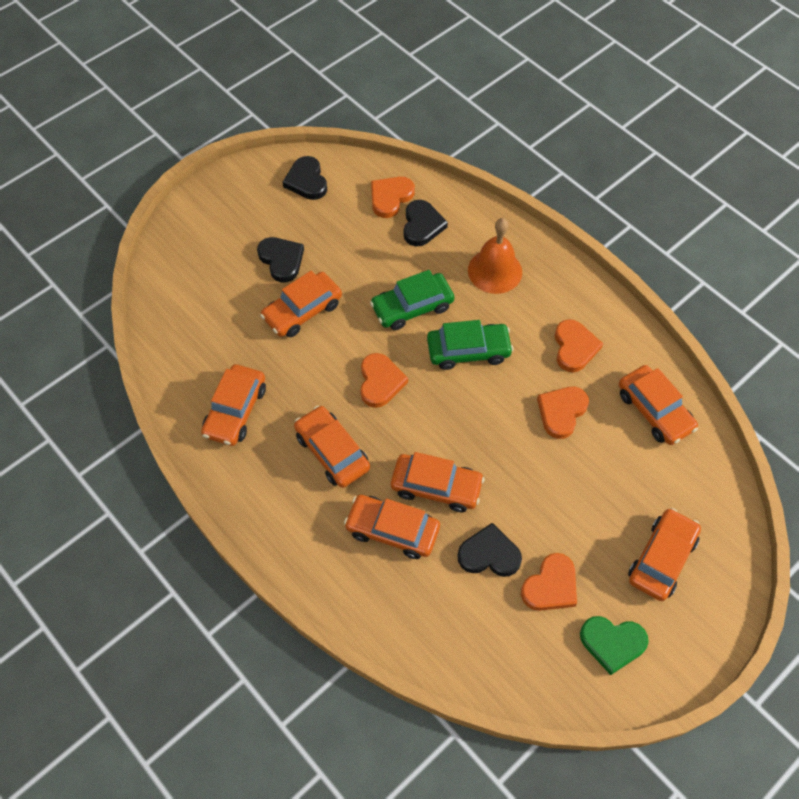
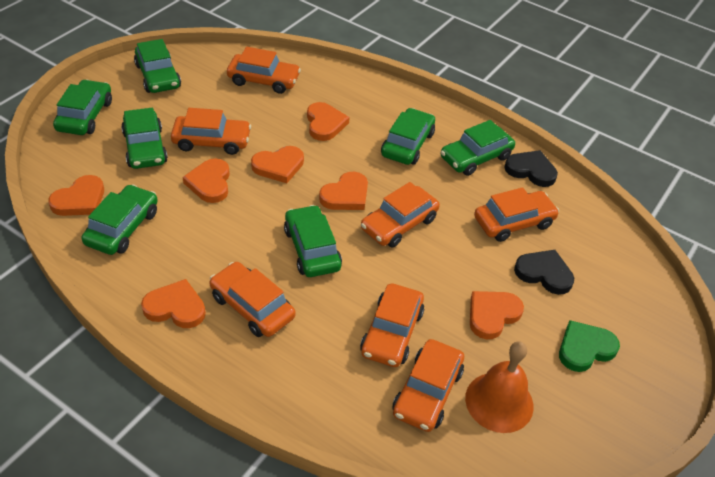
black heart: [257,237,304,282] [283,156,327,200] [403,200,448,246] [457,523,522,577] = 4 -> [504,150,558,187] [514,250,574,295] = 2
green car: [370,270,454,330] [427,320,513,370] = 2 -> [53,80,112,135] [81,185,158,255] [121,108,168,169] [134,39,181,93] [284,205,342,277] [381,108,435,165] [441,120,515,176] = 7
orange heart: [360,353,408,408] [371,177,415,218] [521,553,577,611] [537,387,589,439] [555,319,603,372] = 5 -> [48,175,104,216] [141,279,206,328] [183,158,230,203] [251,146,304,183] [307,102,349,141] [319,172,368,210] [470,291,524,339] = 7

